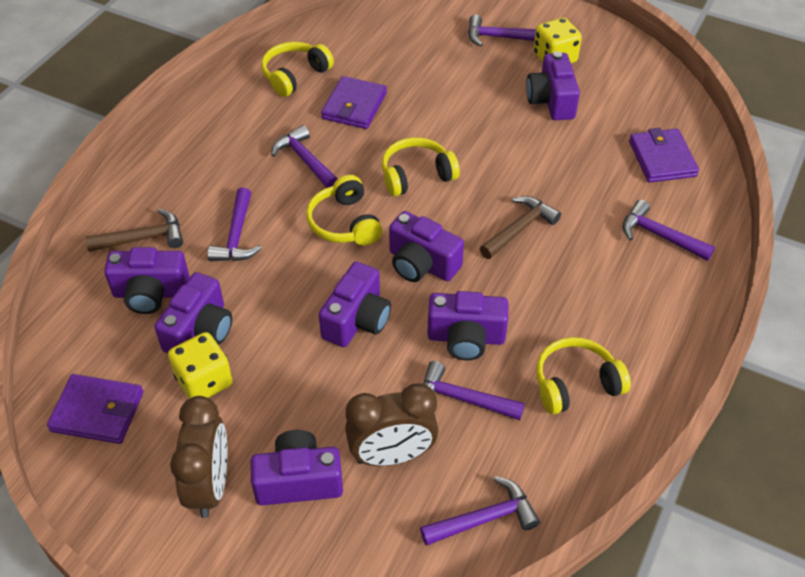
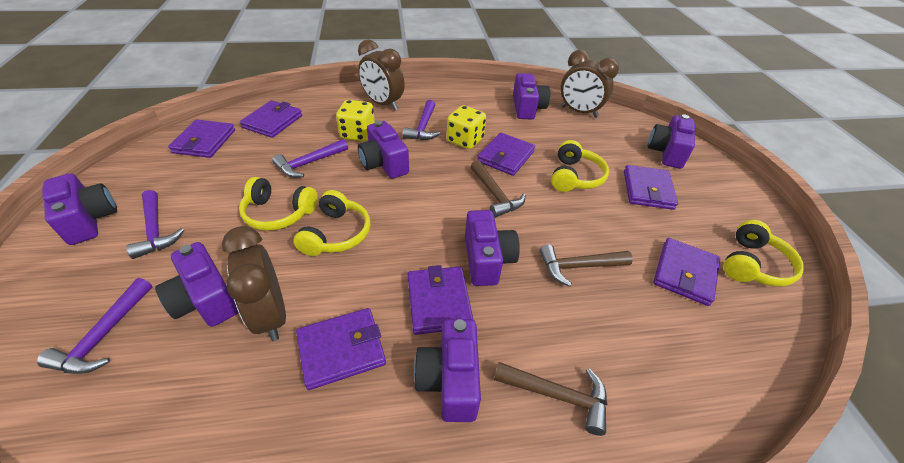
brown clock: [170,396,228,518] [345,383,439,466] = 2 -> [222,226,286,341] [358,40,405,110] [561,50,619,118] = 3
brown hammer: [85,209,183,252] [480,196,561,259] = 2 -> [470,160,526,218] [494,362,607,436] [539,244,633,287] = 3
purple hammer: [207,188,261,261] [271,125,338,188] [420,476,540,546] [423,361,525,420] [468,15,536,47] [622,200,715,261] = 6 -> [37,278,153,374] [126,190,184,259] [272,139,348,178] [403,100,441,140] = 4
purple wallet: [47,374,143,444] [321,76,387,129] [629,128,699,183] = 3 -> [168,119,235,158] [240,100,302,138] [296,308,386,390] [407,265,473,335] [477,133,535,176] [624,165,678,210] [653,238,720,306] = 7

